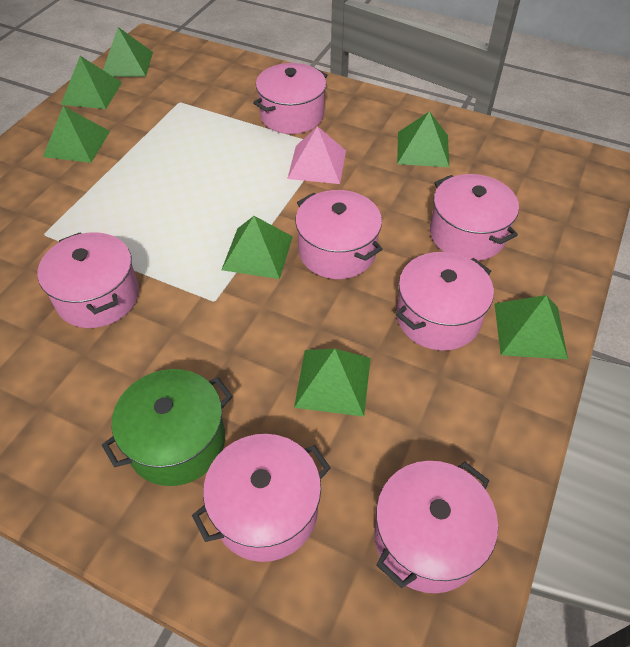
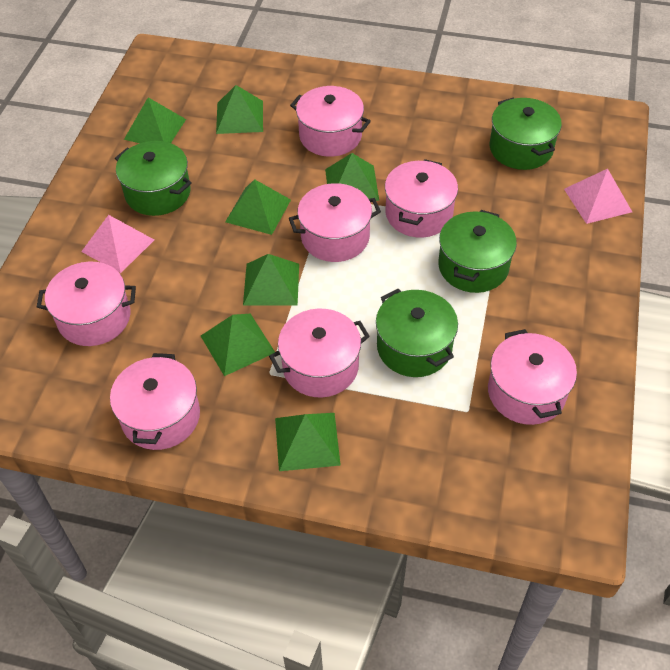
green pot: [102,369,233,486] = 1 -> [115,141,192,216] [376,289,458,377] [438,210,517,293] [490,98,562,170] = 4
pink pyramid: [287,126,346,184] = 1 -> [81,215,154,273] [564,169,632,224] = 2

